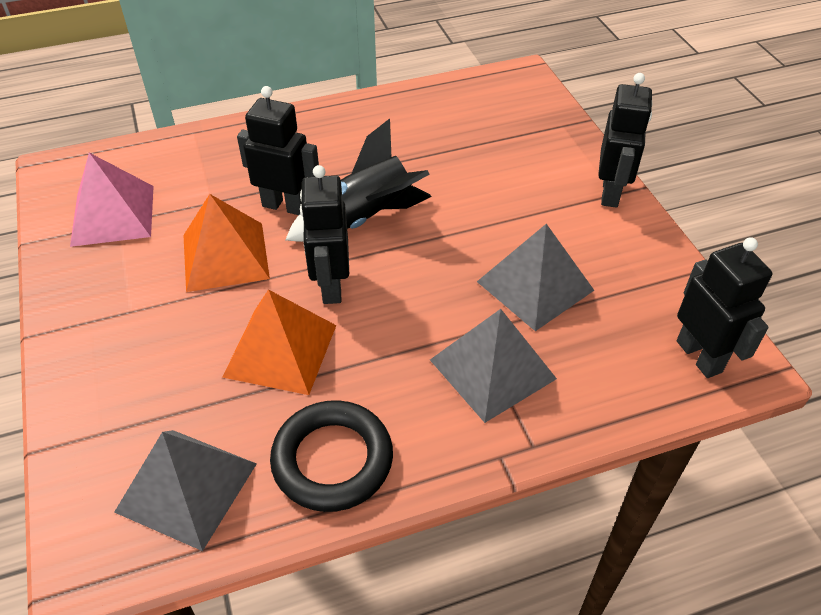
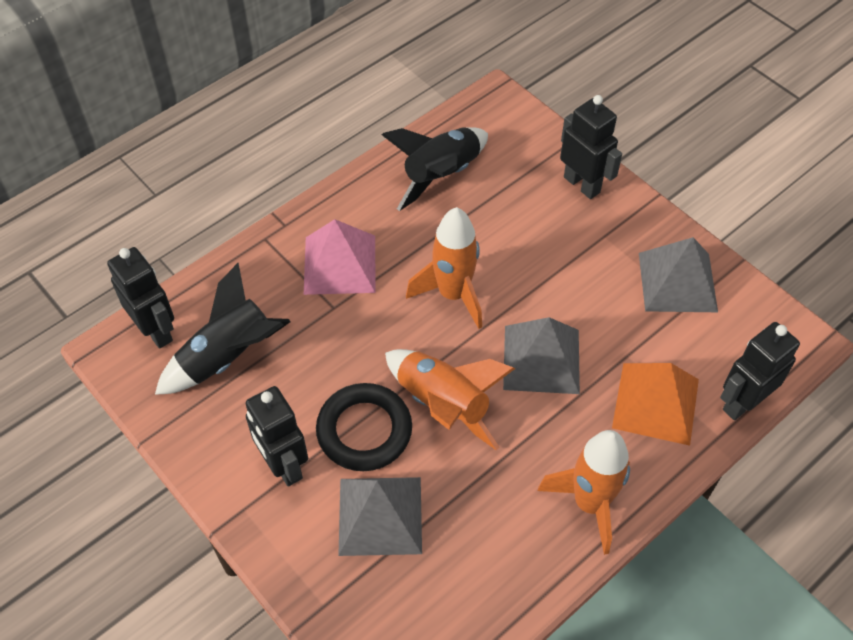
black rocket: [285,119,432,242] = 1 -> [155,263,291,395] [382,128,488,211] = 2
orange pyramid: [183,194,270,292] [223,290,336,395] = 2 -> [612,363,699,446] = 1
orange rocket: none = 0 -> [385,349,515,451] [406,207,482,329] [537,430,630,555] = 3

